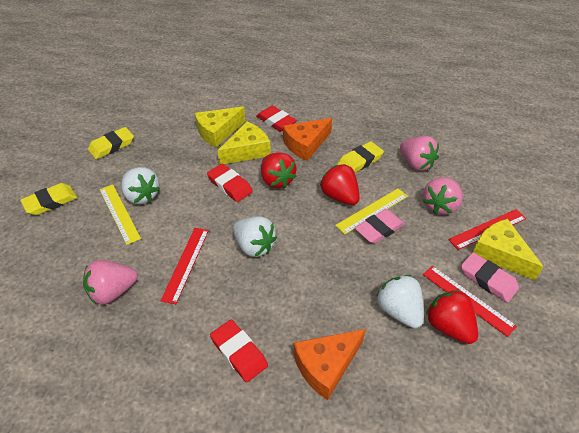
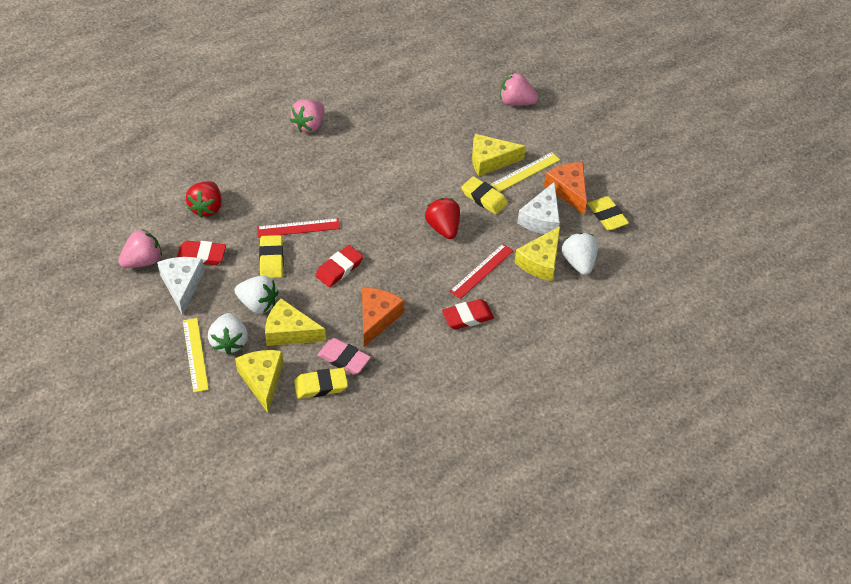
pink eraser: [355,209,405,244] [461,253,519,303] = 2 -> [317,338,371,374] = 1
red ruler: [161,228,209,304] [423,266,517,337] [448,209,527,250] = 3 -> [257,218,340,238] [450,244,514,299] = 2
red strawberry: [261,152,296,188] [320,164,360,205] [426,289,478,344] = 3 -> [186,181,222,218] [425,198,460,239] = 2
white cheese: none = 0 -> [157,257,205,315] [517,182,560,234] = 2
yellow cheese: [195,106,245,148] [217,122,271,165] [473,219,544,280] = 3 -> [235,350,283,413] [265,298,326,346] [472,134,526,176] [514,226,560,281] = 4
yellow eraser: [20,183,77,215] [88,127,134,159] [337,141,384,172] = 3 -> [259,235,284,278] [294,368,348,399] [461,176,508,215] [588,196,629,230] = 4

